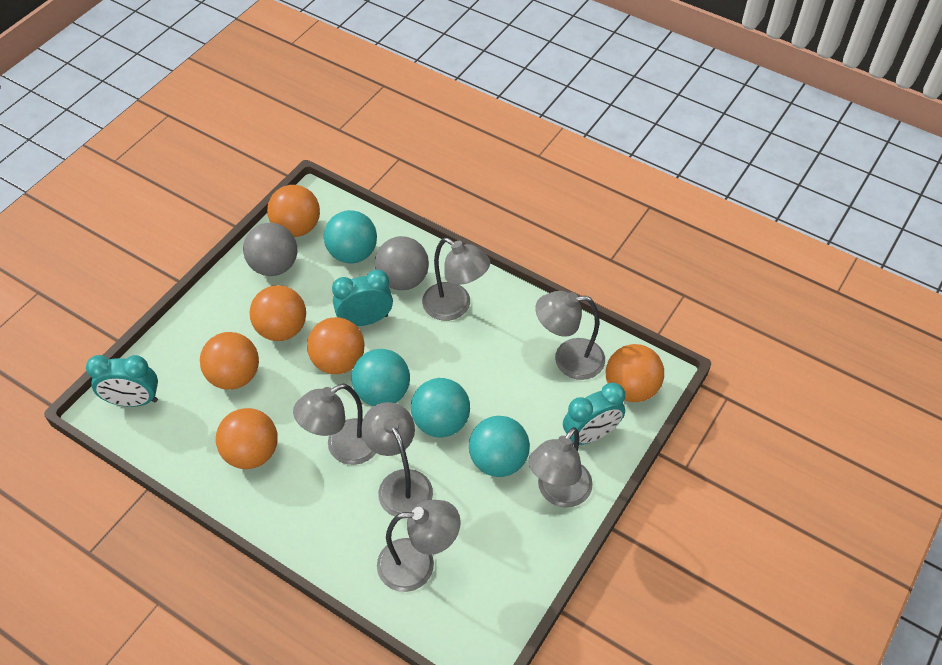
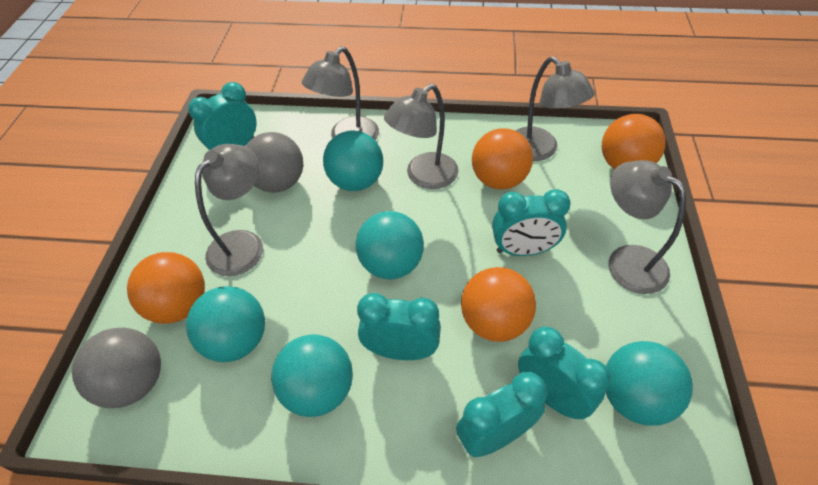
grey lamp: [293,384,376,465] [361,402,433,517] [377,500,461,592] [422,238,490,321] [528,427,593,508] [535,291,605,380] = 6 -> [195,144,263,276] [302,46,379,140] [384,84,458,189] [515,56,594,161] [608,160,686,294] = 5
orange ball: [200,332,259,390] [216,408,278,469] [250,285,306,341] [267,185,320,237] [307,317,365,374] [606,344,664,402] = 6 -> [127,252,205,324] [461,267,536,342] [472,128,533,190] [602,114,665,169] = 4
turquoise ball: [324,210,377,263] [352,349,410,406] [411,378,470,437] [469,416,530,477] = 4 -> [186,286,265,362] [271,334,353,417] [323,130,383,191] [356,211,424,279] [605,341,693,426] = 5
turquoise clock: [86,355,158,407] [332,270,393,326] [563,382,625,446] = 3 -> [188,82,256,150] [357,293,441,360] [456,372,547,457] [492,189,571,256] [518,326,611,419] = 5

